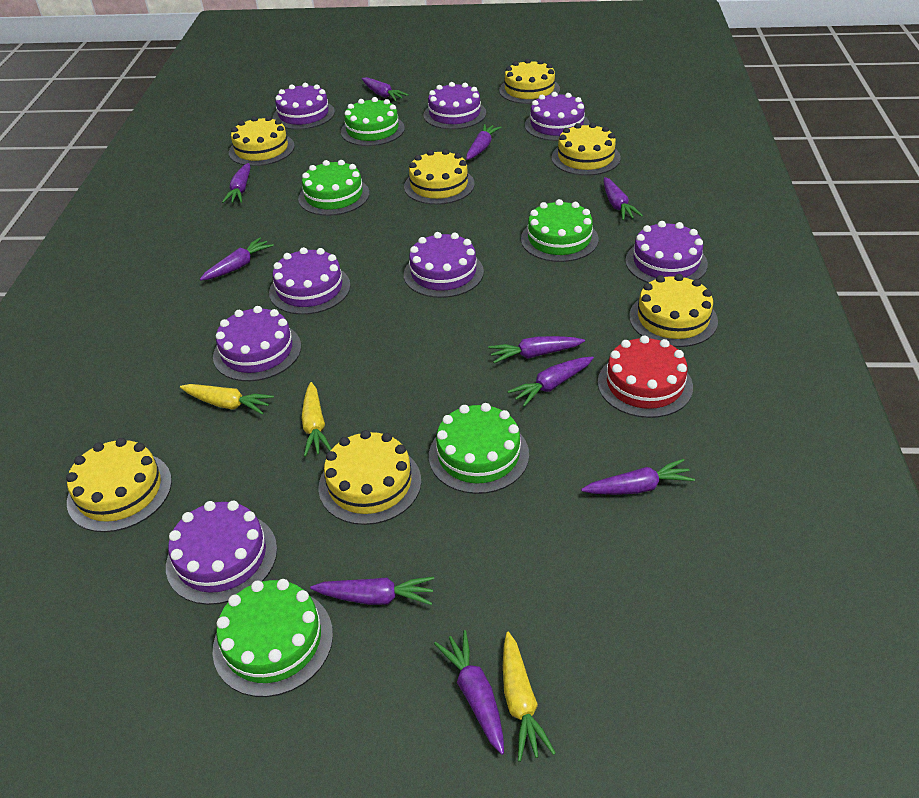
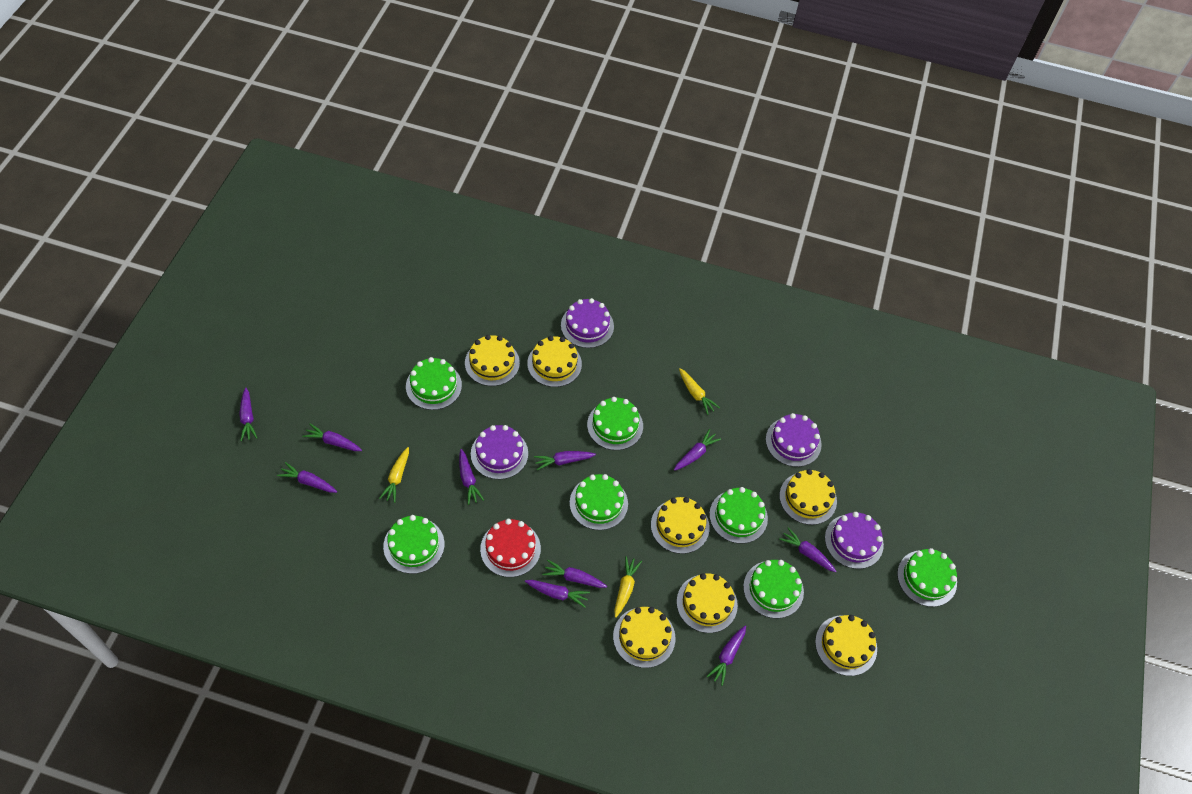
green cake: [212,579,333,697] [298,160,369,216] [341,97,405,146] [429,403,529,494] [521,199,599,262] = 5 -> [383,515,445,574] [406,357,462,410] [570,474,628,530] [587,397,643,450] [709,487,768,544] [743,560,804,618] [897,548,957,607] = 7
purple cake: [166,501,277,605] [213,306,301,381] [269,247,350,315] [273,83,335,130] [404,232,484,298] [423,82,486,129] [525,92,590,141] [625,221,708,283] = 8 -> [471,425,528,479] [561,298,614,348] [766,413,822,467] [825,512,884,569] = 4

